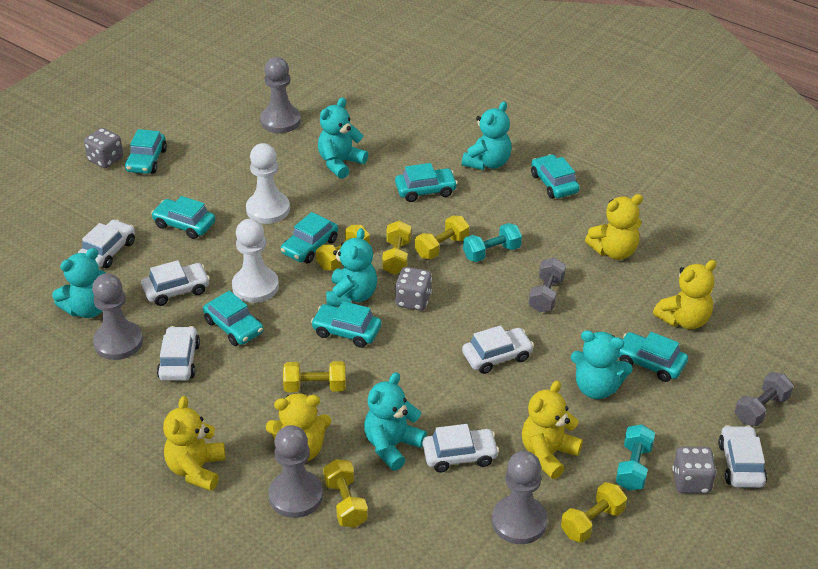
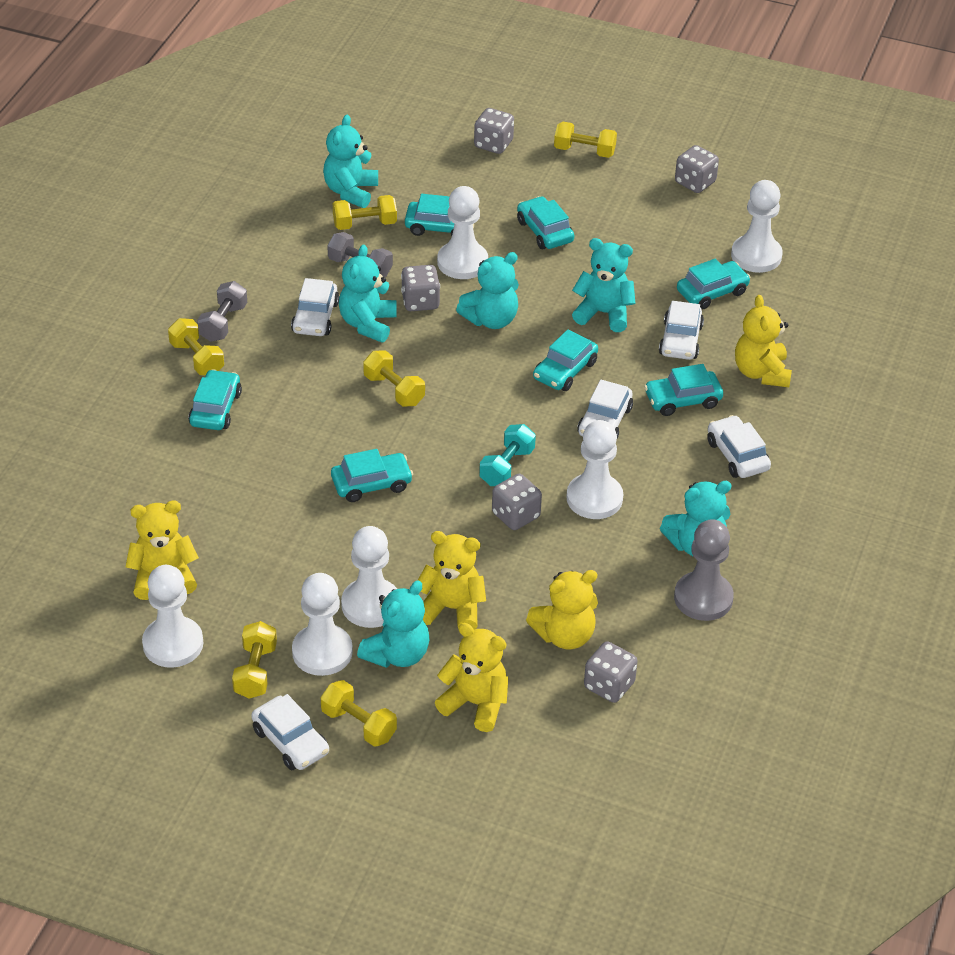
grey dice: [84,128,123,168] [395,267,432,311] [672,447,717,494] = 3 -> [401,265,440,311] [474,108,514,154] [492,474,542,530] [584,641,638,703] [675,145,719,193] = 5
grey pawn: [92,273,143,360] [260,57,301,133] [268,425,323,518] [492,451,548,544] = 4 -> [674,519,734,621] = 1
turquoise car: [125,129,167,174] [151,196,215,239] [203,290,264,346] [281,212,338,263] [311,301,382,348] [395,163,458,202] [531,154,580,199] [619,332,688,382] = 8 -> [188,369,242,430] [331,449,413,502] [405,194,474,236] [517,196,574,249] [533,329,598,391] [644,364,723,416] [677,259,751,310] = 7
turquoise dumbbell: [463,223,522,262] [616,424,655,491] = 2 -> [479,424,536,486] = 1
white car: [78,219,135,268] [141,260,210,306] [157,326,200,381] [423,424,499,472] [462,325,534,374] [718,425,767,488] = 6 -> [251,694,329,770] [291,278,339,336] [577,380,633,439] [659,301,704,360] [707,415,771,478] = 5
white pawn: [232,219,279,303] [246,143,290,224] = 2 -> [142,565,203,668] [292,573,353,676] [341,526,397,628] [437,186,488,279] [566,420,623,519] [731,180,783,273] = 6

